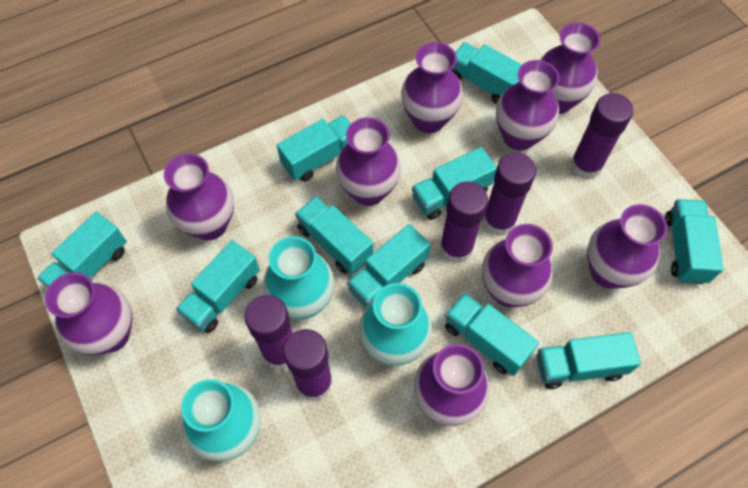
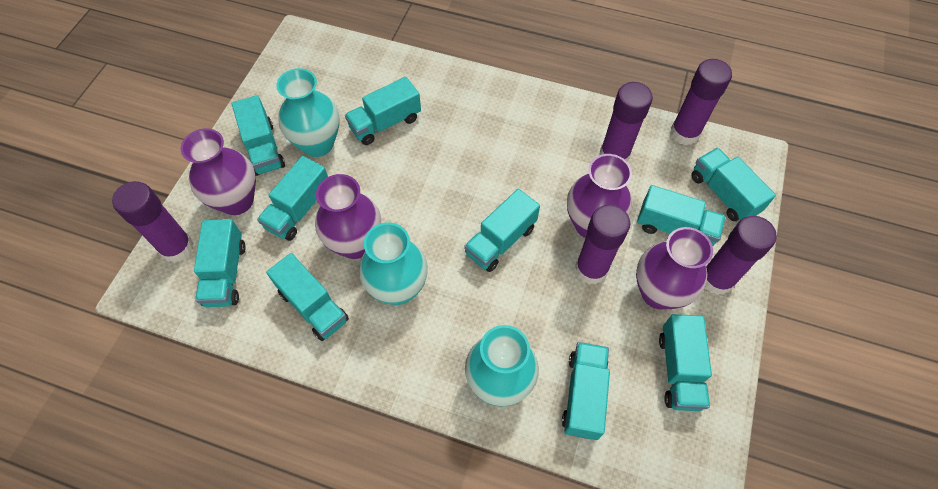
purple vase: [45,272,132,355] [164,153,234,240] [336,117,401,206] [401,42,463,133] [414,344,490,426] [482,224,553,307] [496,60,560,150] [540,22,600,114] [587,204,667,289] = 9 -> [181,128,256,215] [315,174,381,259] [567,154,632,238] [636,227,713,309] = 4

